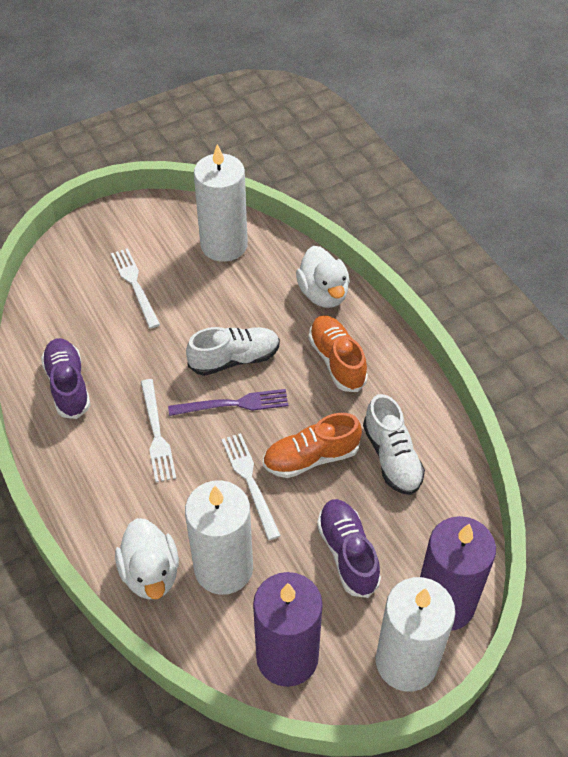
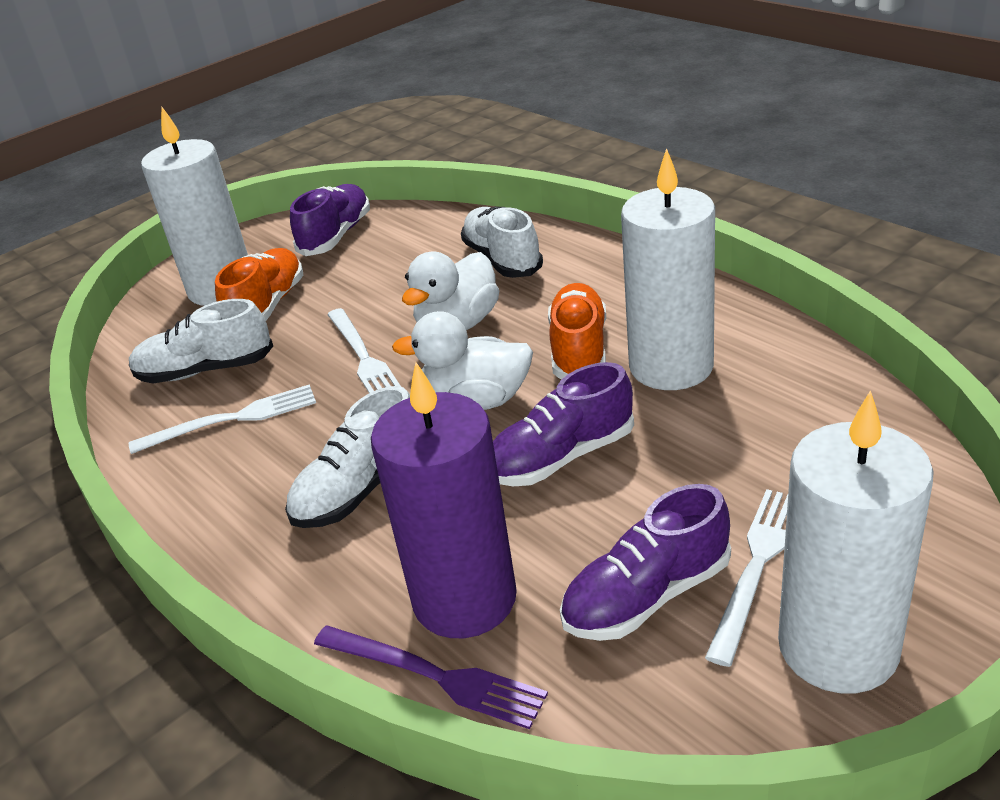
purple candle: [253,572,323,687] [420,516,496,631] = 2 -> [371,362,517,638] = 1
purple shoe: [41,338,91,419] [317,499,381,598] = 2 -> [290,184,370,256] [493,362,634,486] [560,484,731,641] = 3
white shoe: [186,327,280,376] [363,394,425,495] = 2 -> [128,299,273,383] [285,386,410,528] [461,207,543,278] = 3

